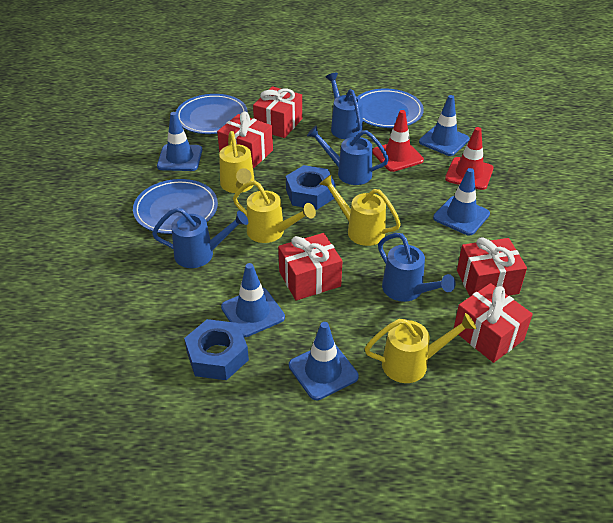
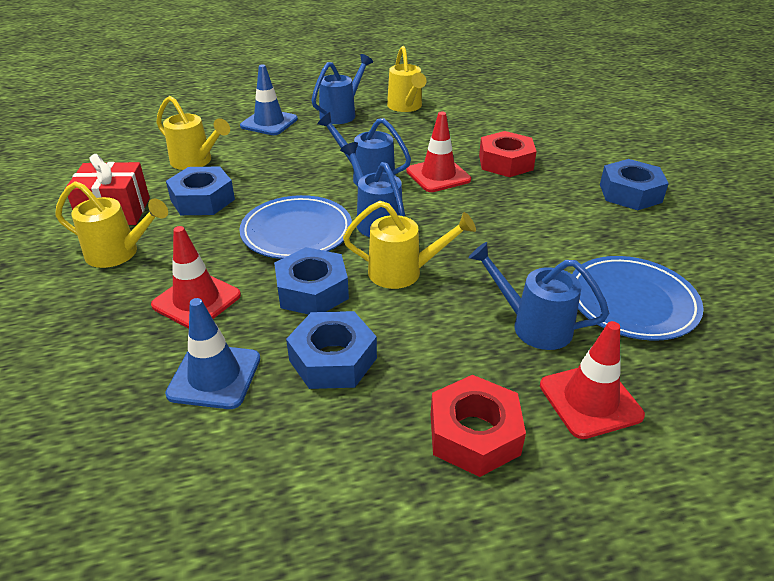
blue nut: [184,319,249,380] [286,165,335,210] = 2 -> [166,167,235,215] [274,247,349,315] [286,311,377,389] [600,159,669,210] = 4
blue plate: [133,179,218,234] [176,94,248,134] [357,89,424,128] = 3 -> [239,195,352,259] [572,256,703,341] = 2
blue traffic cone: [157,112,202,171] [221,263,285,337] [289,322,359,400] [419,95,470,156] [433,168,490,235] = 5 -> [165,298,260,409] [240,64,298,135] = 2
red gift: [217,112,273,169] [253,86,302,138] [278,233,342,301] [454,283,533,363] [457,238,527,297] = 5 -> [66,154,150,225] = 1
red nut: none = 0 -> [431,375,526,477] [479,131,537,177] = 2
red traffic cone: [372,110,424,172] [445,127,494,190] = 2 -> [151,226,241,329] [406,112,471,192] [540,321,645,439] = 3

